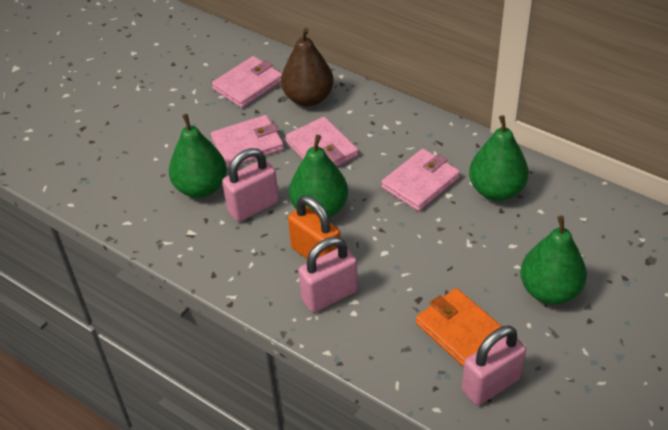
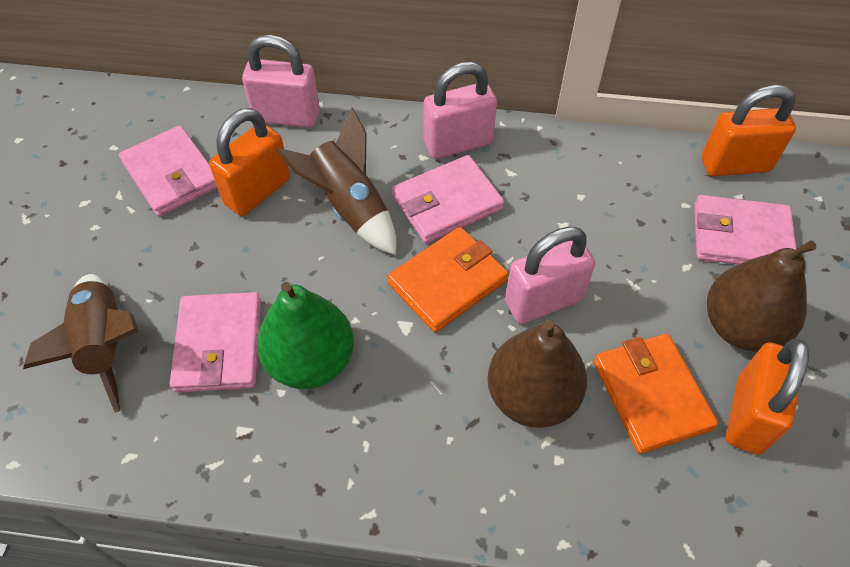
brown pear: [281,28,334,106] = 1 -> [487,320,587,428] [707,240,816,352] = 2
brown rocket: none = 0 -> [23,274,139,413] [275,108,397,255] = 2
green pear: [169,114,227,198] [289,135,348,217] [469,115,529,201] [520,216,587,304] = 4 -> [257,282,354,389] = 1
orange padlock: [288,195,341,259] = 1 -> [209,108,290,216] [701,85,796,177] [726,339,809,455] = 3
orange wallet: [416,288,502,367] = 1 -> [387,227,509,332] [594,334,718,454] = 2

